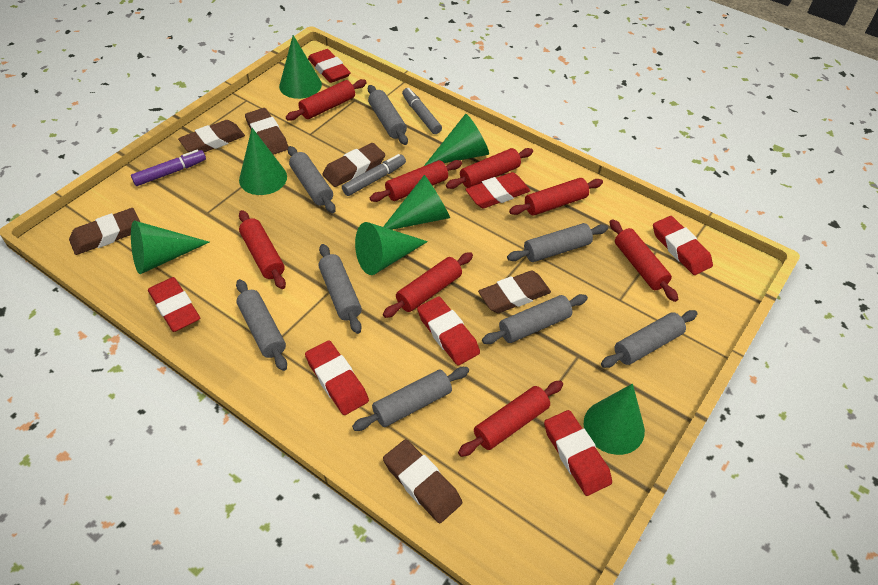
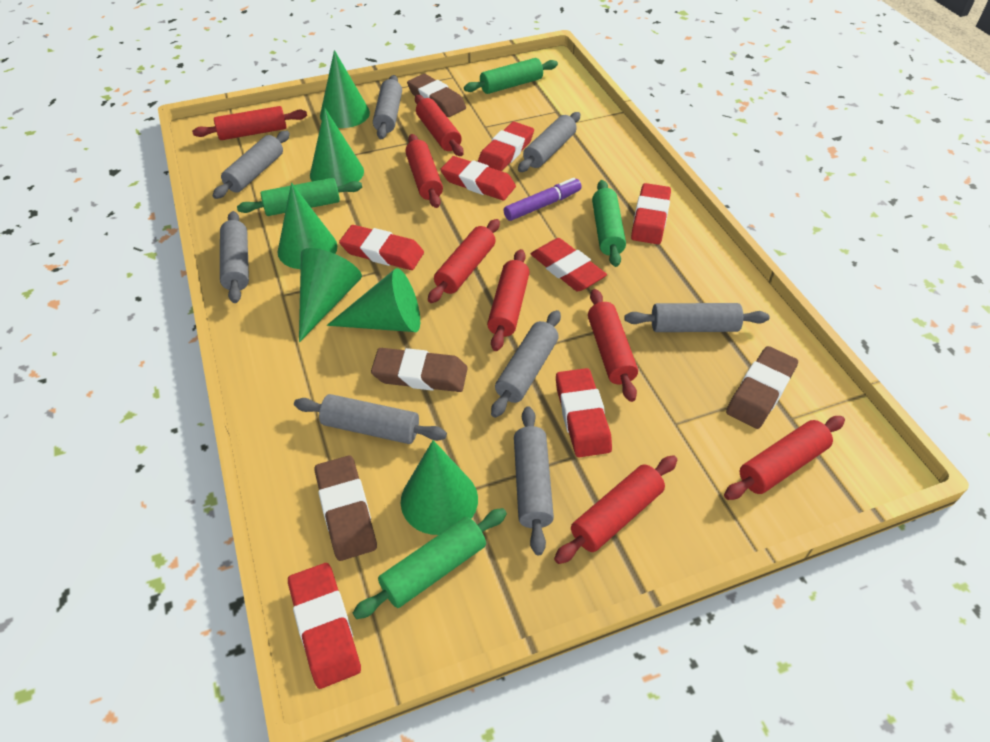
brown eraser: [69,208,140,255] [178,120,245,152] [245,108,288,155] [322,143,385,187] [383,439,462,523] [478,270,551,313] = 6 -> [315,455,377,561] [371,348,468,392] [407,74,466,117] [726,346,798,429] = 4
green cone: [131,221,209,274] [239,128,287,195] [279,35,322,99] [355,222,428,275] [383,175,450,230] [424,114,489,166] [584,384,645,455] = 7 -> [277,183,337,269] [299,248,362,342] [310,108,364,187] [320,50,370,128] [327,268,420,332] [401,440,478,535] = 6
green rolling pin: none = 0 -> [237,178,362,216] [353,508,507,619] [464,58,558,94] [592,180,626,267] = 4
grey marker: [342,154,406,196] [402,88,442,134] = 2 -> none = 0

